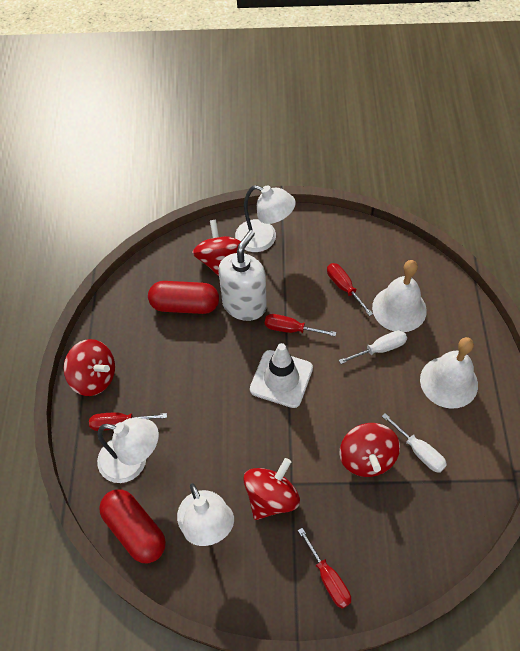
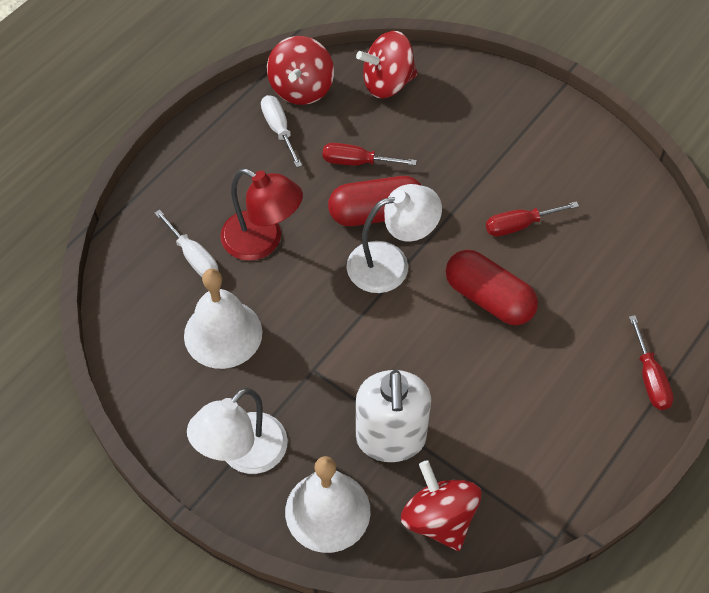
red lamp: none = 0 -> [220,169,303,261] = 1
red screwdriver: [89,412,167,431] [265,314,336,336] [298,528,351,609] [327,263,373,316] = 4 -> [322,143,417,165] [486,201,579,236] [629,315,674,410] = 3
red spinning top: [64,339,115,396] [192,219,241,276] [243,458,300,520] [339,423,400,477] = 4 -> [267,36,334,105] [356,31,418,98] [401,460,482,551] = 3
white lamp: [97,418,159,483] [177,483,234,546] [235,185,296,252] = 3 -> [187,388,288,474] [347,184,442,293] = 2
white traffic cone: [250,343,313,408] = 1 -> none = 0

